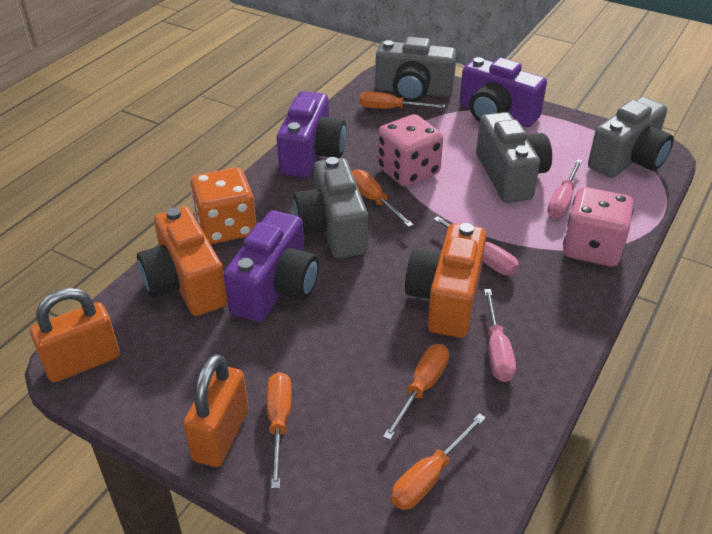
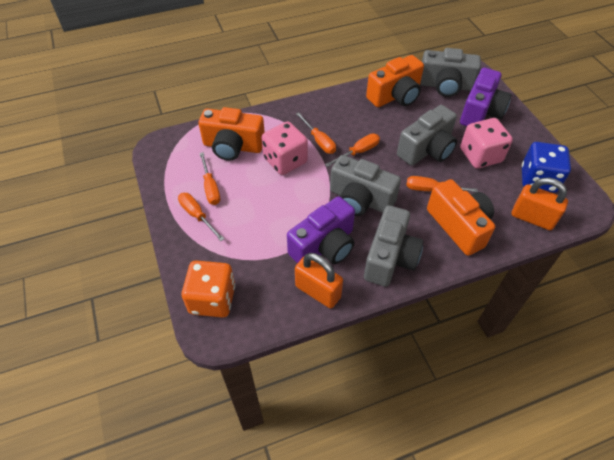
blue dice: none = 0 -> [522,142,571,193] = 1
orange camera: [137,207,227,316] [405,223,486,338] = 2 -> [198,107,265,161] [366,55,424,107] [427,179,495,256] = 3
pink screwdriver: [434,216,519,275] [484,289,516,382] [547,159,582,218] = 3 -> none = 0
purple camera: [224,211,319,322] [277,91,346,178] [460,57,547,127] = 3 -> [287,196,355,264] [460,68,512,126] = 2

